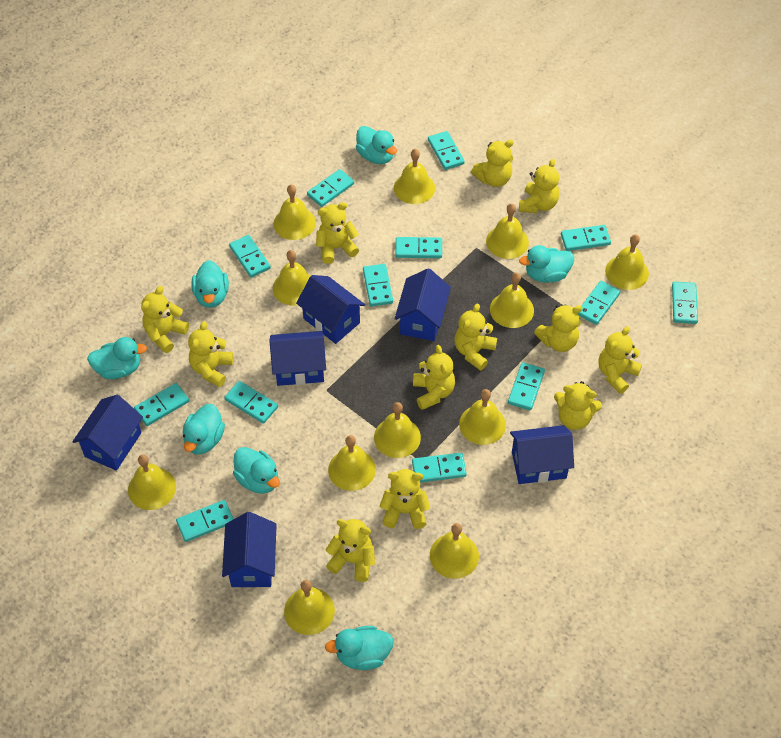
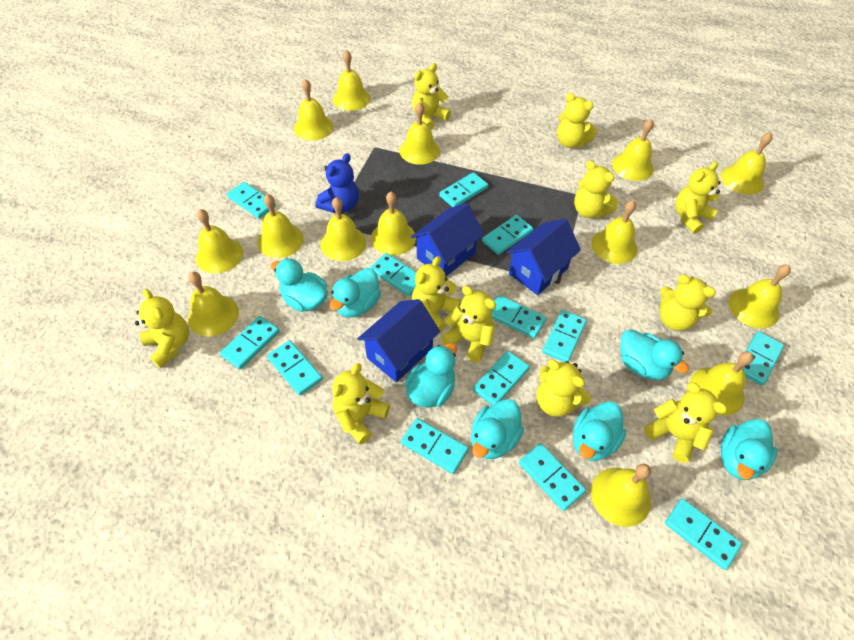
blue house: [72,395,143,471] [222,512,277,587] [269,331,326,386] [296,275,365,344] [394,268,451,341] [510,425,574,484] = 6 -> [357,299,440,382] [411,203,484,276] [506,219,581,295] = 3
blue teddy bear: none = 0 -> [316,153,359,213] = 1
yellow bell: [128,454,176,510] [273,250,310,306] [274,184,316,240] [284,580,335,635] [328,435,376,491] [374,402,421,458] [394,149,435,204] [430,523,479,579] [459,389,506,445] [486,203,529,259] [490,272,534,328] [605,234,649,290] = 12 -> [188,272,239,336] [196,209,243,273] [257,194,303,258] [294,79,333,141] [320,197,366,261] [333,50,370,111] [371,192,416,255] [400,102,440,165] [591,464,651,527] [592,200,638,264] [612,119,654,181] [690,351,754,416] [721,132,772,195] [729,265,791,329] = 14
yellow teddy bear: [141,286,189,353] [188,321,233,387] [316,202,359,264] [325,519,375,582] [379,469,430,529] [413,345,455,410] [455,303,497,371] [471,139,514,187] [519,159,559,213] [534,304,582,352] [554,381,602,430] [598,326,642,394] = 12 -> [135,289,189,368] [332,363,390,445] [412,63,451,130] [412,256,461,332] [441,286,496,362] [536,360,591,417] [557,93,597,148] [574,161,618,218] [644,382,727,463] [660,275,716,331] [675,162,720,234] = 11

